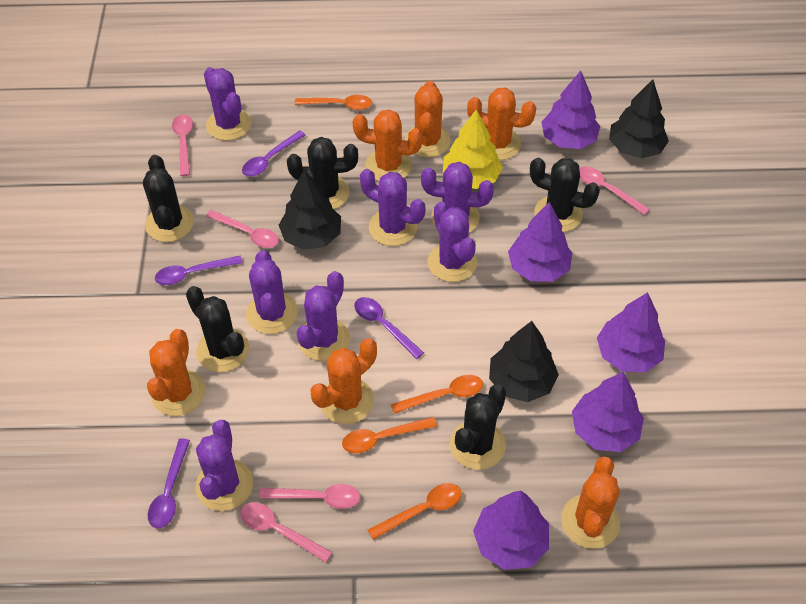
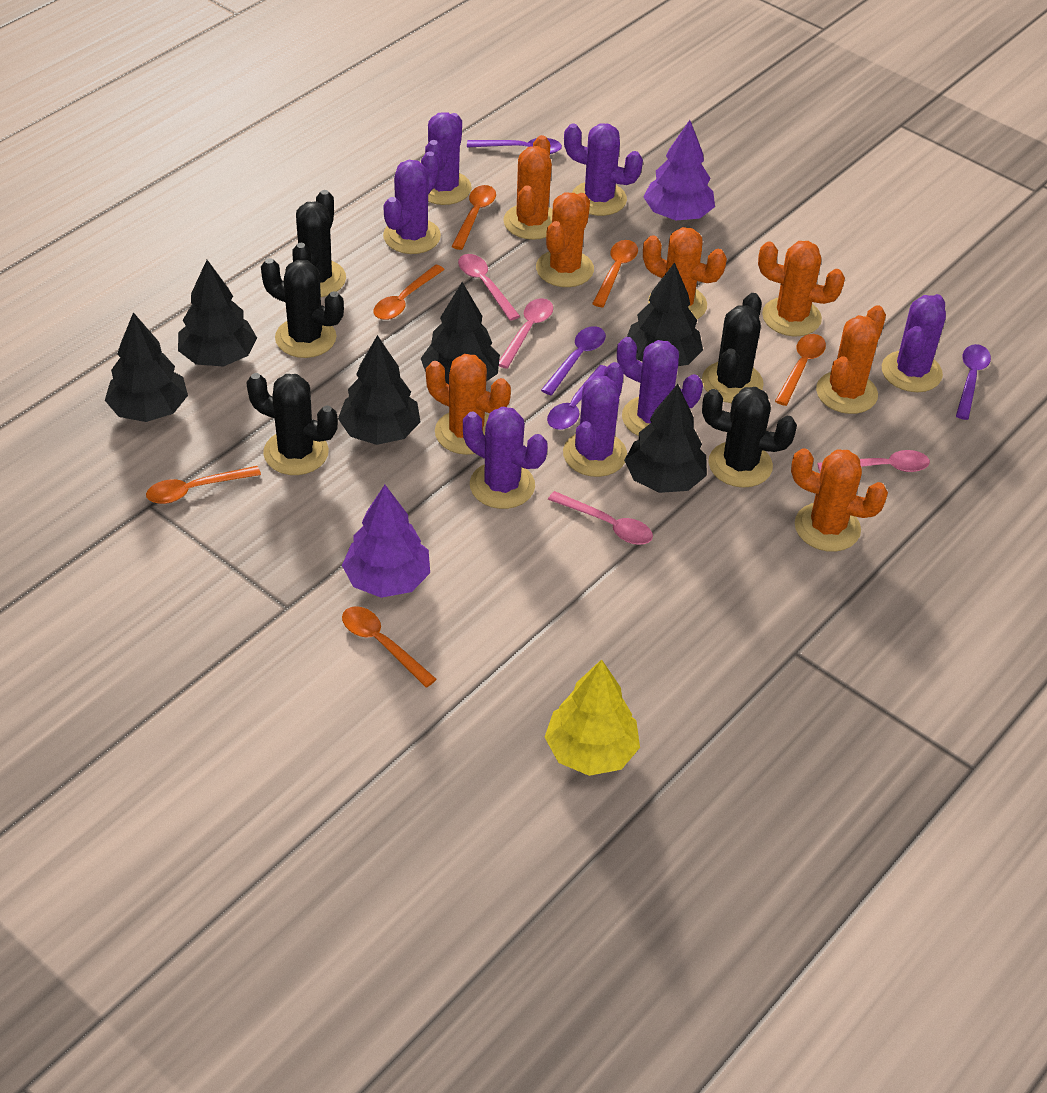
black tree: [279,170,341,250] [489,321,559,402] [609,79,669,159] = 3 -> [105,312,188,422] [178,260,257,367] [338,335,421,445] [420,282,500,385] [624,384,707,493] [627,262,703,366] = 6
orange cactus: [147,329,205,416] [310,338,377,424] [353,109,423,181] [405,81,451,158] [467,88,536,160] [561,456,620,549] = 6 -> [426,354,511,455] [503,135,553,240] [536,192,594,287] [643,227,727,319] [758,241,845,336] [791,448,888,552] [816,305,886,414] = 7
orange spoon: [295,95,372,110] [342,417,437,453] [368,483,462,540] [391,375,483,414] = 4 -> [146,466,261,504] [342,606,437,688] [373,265,445,320] [451,185,496,250] [592,240,638,307] [775,334,826,406] = 6
pink spoon: [172,114,193,176] [206,210,279,248] [240,502,332,563] [259,484,360,509] [579,166,650,215] = 5 -> [458,254,520,321] [499,298,553,369] [548,491,653,545] [817,450,930,472] = 4
purple tree: [473,491,549,570] [508,202,572,282] [541,71,600,149] [572,372,644,452] [597,292,665,372] = 5 -> [342,485,430,598] [644,120,715,220] = 2

